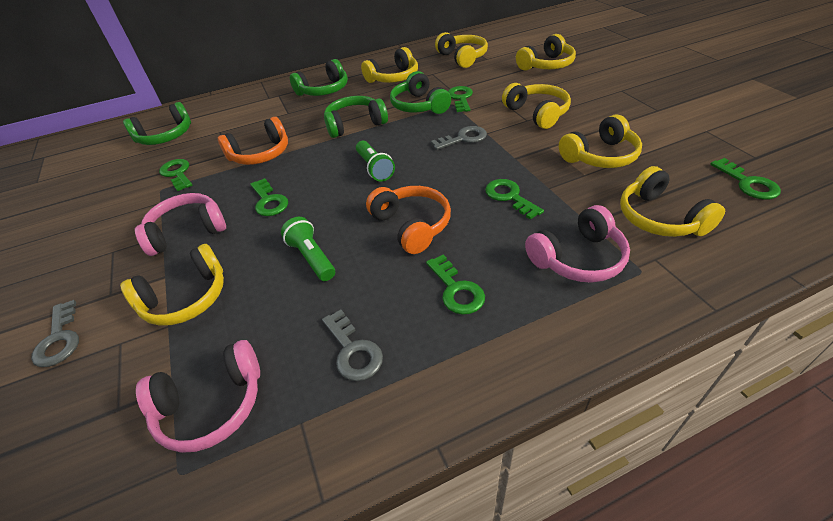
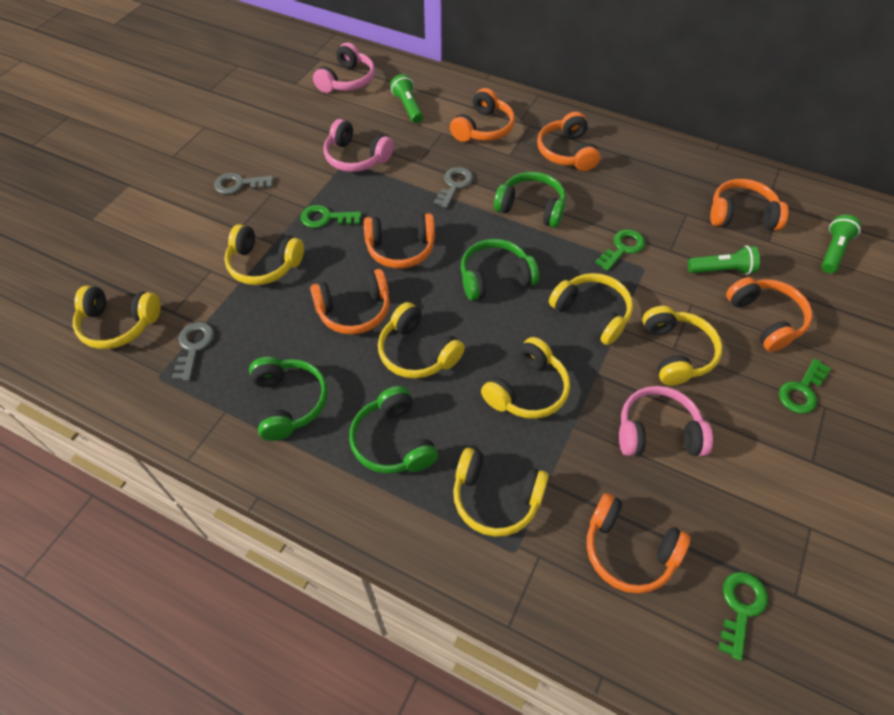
green flashlight: [281,217,335,281] [356,141,395,181] = 2 -> [390,74,423,123] [688,245,760,275] [821,215,861,273] = 3
green key: [159,159,192,191] [250,178,288,216] [426,255,485,315] [448,86,473,112] [485,179,544,220] [710,158,781,200] = 6 -> [300,205,362,228] [595,229,645,271] [718,572,768,661] [779,359,831,414] = 4
orange headphones: [218,117,288,165] [366,186,451,254] = 2 -> [310,269,390,335] [364,213,435,269] [450,88,515,142] [537,112,600,171] [587,493,691,594] [710,179,789,230] [726,277,812,352] = 7

